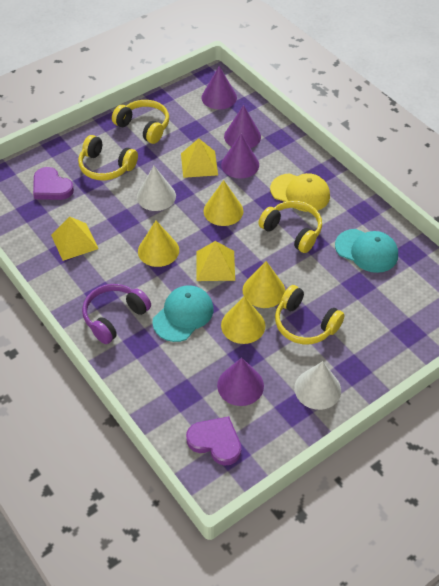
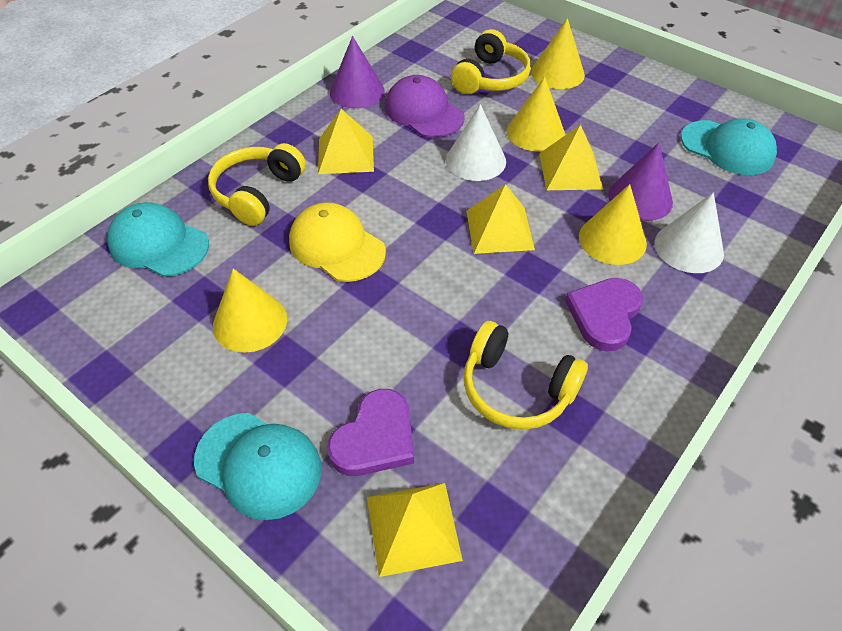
purple cap: none = 0 -> [385,75,465,138] = 1
purple cone: [201,66,237,109] [217,358,264,406] [221,134,259,179] [224,105,261,148] = 4 -> [330,36,385,108] [608,142,673,221] = 2
purple headphones: [82,284,151,344] = 1 -> none = 0
turquoise cap: [152,285,213,342] [335,229,398,273] = 2 -> [107,202,209,277] [194,413,322,520] [681,118,777,175] = 3
yellow headphones: [78,135,138,181] [112,100,169,144] [258,201,322,253] [275,285,345,344] = 4 -> [208,143,306,226] [451,29,531,94] [463,321,588,430] = 3
yellow pyramid: [51,216,99,261] [181,138,218,178] [196,241,235,281] = 3 -> [318,109,374,174] [367,483,463,577] [466,184,535,254] [539,125,603,190] = 4

